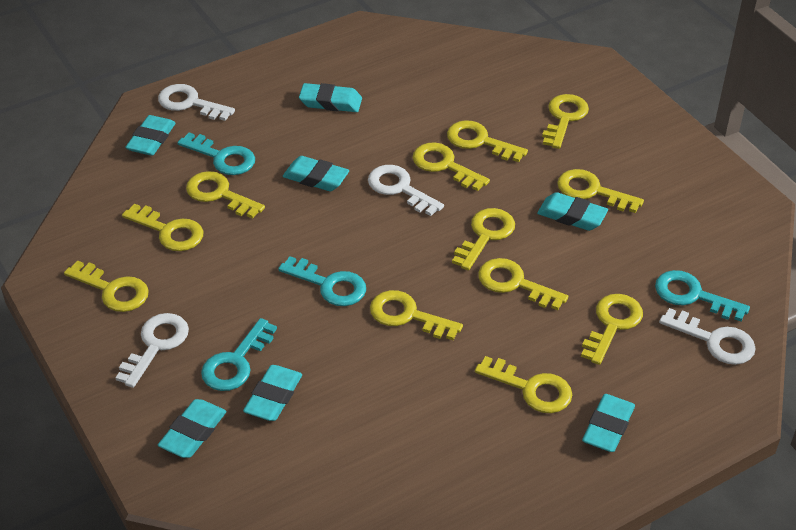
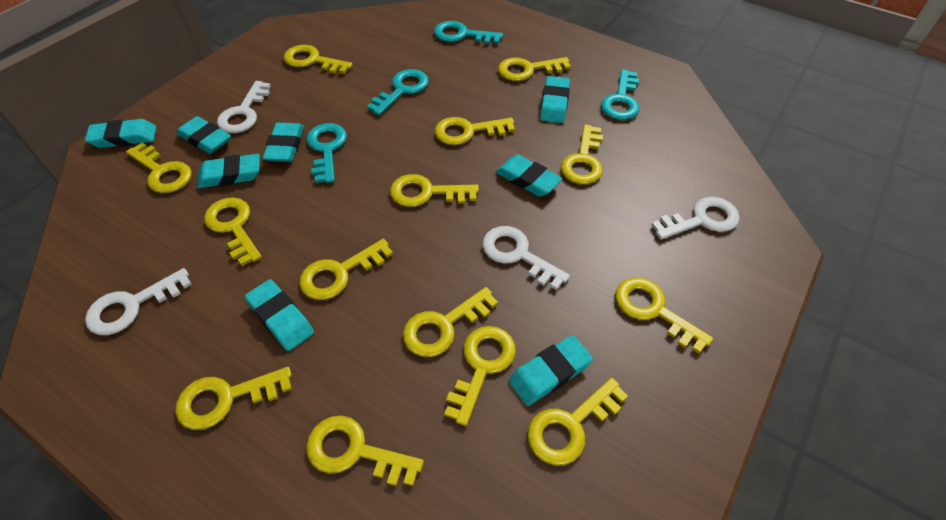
turquoise eraser: [125,115,176,155] [158,399,226,458] [243,365,302,421] [283,156,349,191] [299,83,362,112] [537,192,608,231] [582,394,635,452] = 7 -> [85,119,156,148] [177,116,231,154] [197,154,260,188] [245,279,314,351] [263,123,304,162] [496,155,562,197] [509,335,593,406] [540,76,570,123] = 8
yellow key: [64,260,149,312] [122,204,203,251] [186,171,265,219] [370,290,463,340] [413,143,490,191] [447,120,528,162] [452,208,515,270] [475,356,572,413] [478,258,568,310] [542,94,589,149] [557,169,644,213] [581,294,643,365] = 12 -> [126,143,192,193] [175,367,292,430] [204,198,262,266] [284,45,353,74] [300,239,393,300] [306,416,424,486] [390,174,479,207] [403,287,498,357] [435,117,515,145] [444,326,516,426] [498,57,571,81] [527,378,628,465] [561,124,603,184] [615,277,713,354] = 14

